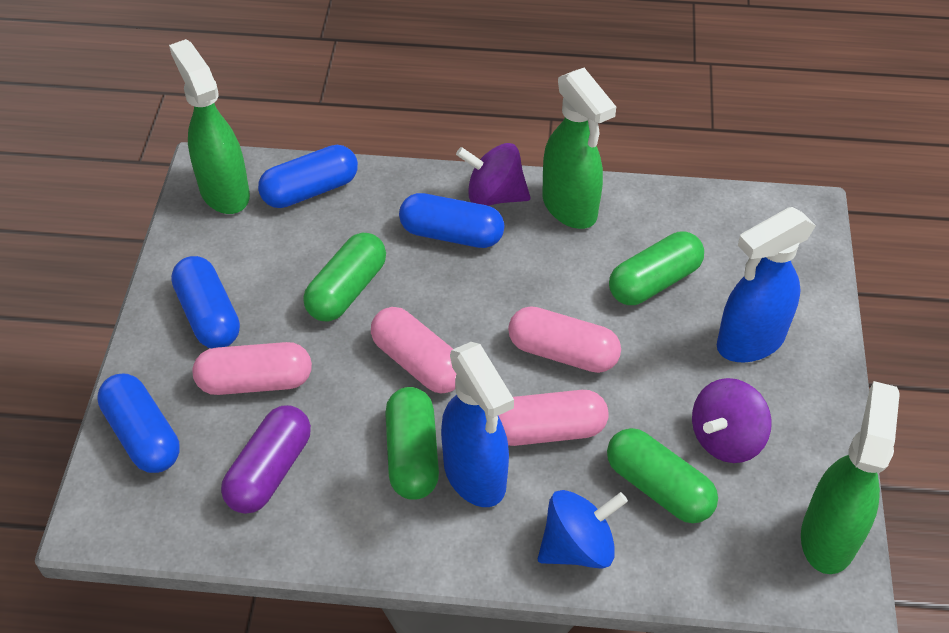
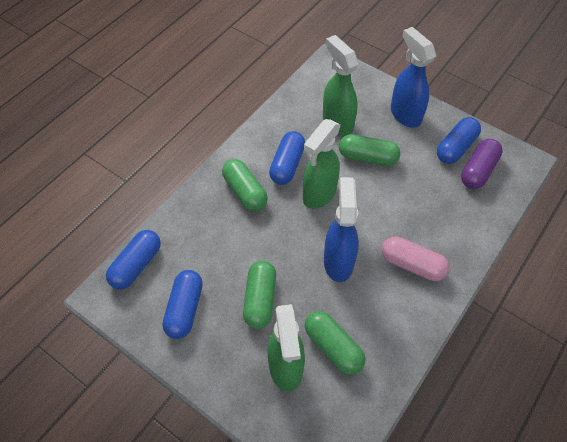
blue spinning top: [538,490,628,569] = 1 -> none = 0
pink capsule: [193,342,312,395] [371,307,457,393] [498,390,609,446] [508,306,621,373] = 4 -> [382,236,449,281] = 1
purple spinning top: [456,143,530,206] [692,378,772,463] = 2 -> none = 0

